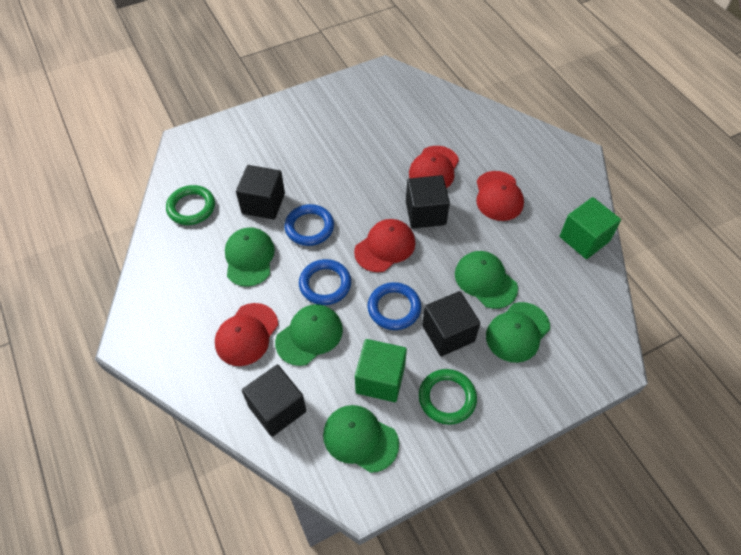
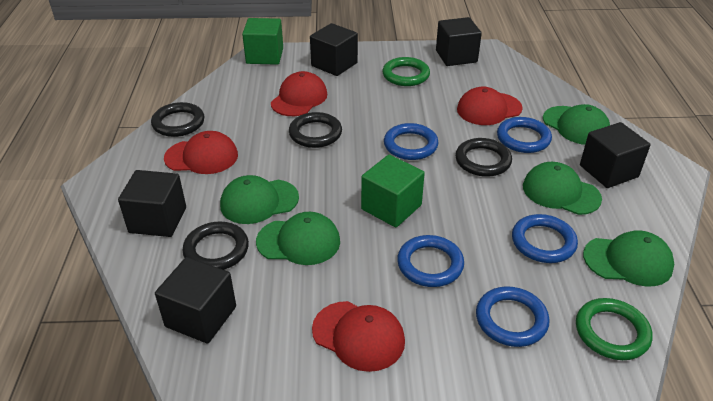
black cube: [236,165,285,220] [242,365,306,437] [406,175,450,228] [422,291,480,356] = 4 -> [118,170,186,237] [155,257,236,344] [310,23,358,76] [436,17,482,66] [580,122,651,188] = 5
black ring: none = 0 -> [151,102,205,137] [182,221,249,270] [289,112,342,148] [455,138,512,177] = 4
blue ring: [284,204,334,246] [299,259,351,305] [368,282,421,330] = 3 -> [384,123,439,160] [397,235,464,287] [476,286,549,347] [497,117,552,153] [512,214,578,263] = 5

